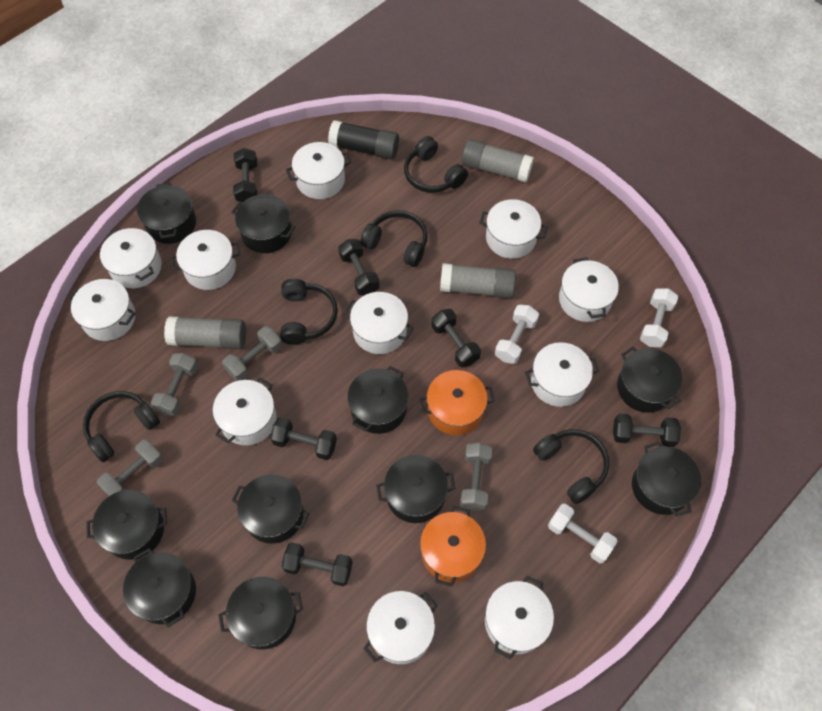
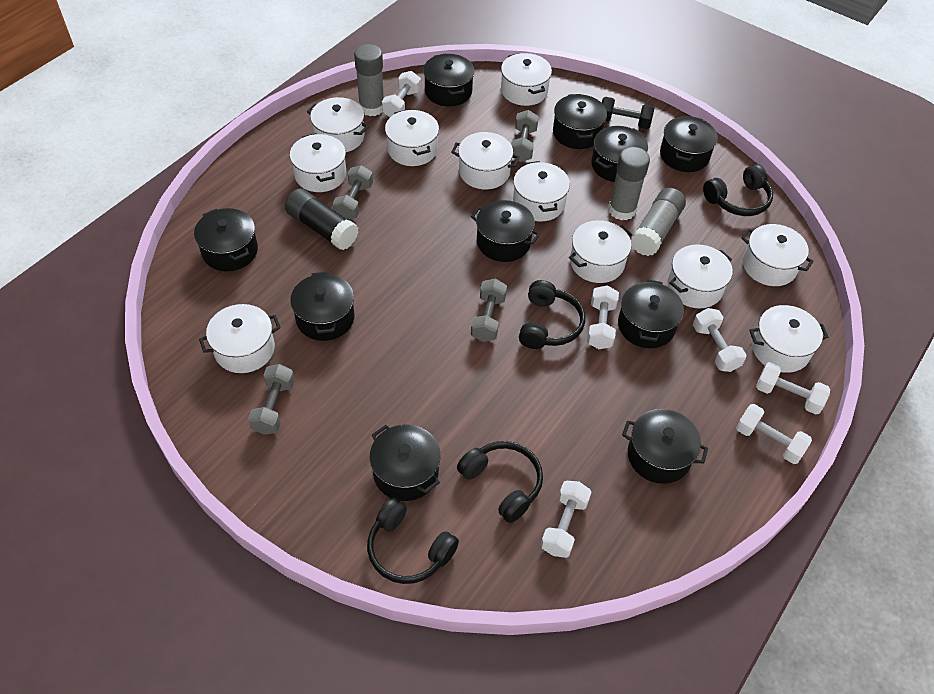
black dumbbell: [233,148,257,202] [270,417,337,460] [282,542,353,586] [338,239,380,295] [431,309,481,368] [613,414,681,447] = 6 -> [602,97,654,129] = 1
black headphones: [83,391,160,462] [280,279,338,345] [361,210,428,267] [404,136,468,193] [533,429,609,504] = 5 -> [367,497,459,584] [457,441,543,523] [519,280,585,349] [703,164,773,216] = 4
orange pot: [419,370,495,435] [420,506,486,587] = 2 -> none = 0
white dumbbell: [495,304,539,364] [548,504,618,563] [640,288,678,347] = 3 -> [382,71,421,117] [541,481,592,558] [587,285,619,349] [693,308,746,372] [736,404,812,464] [756,362,830,414] = 6

